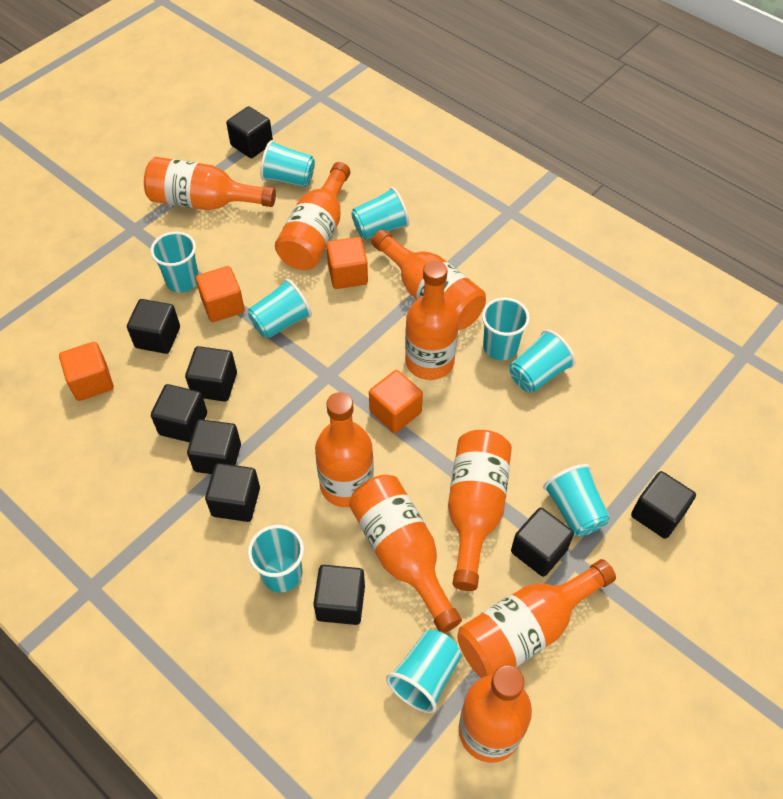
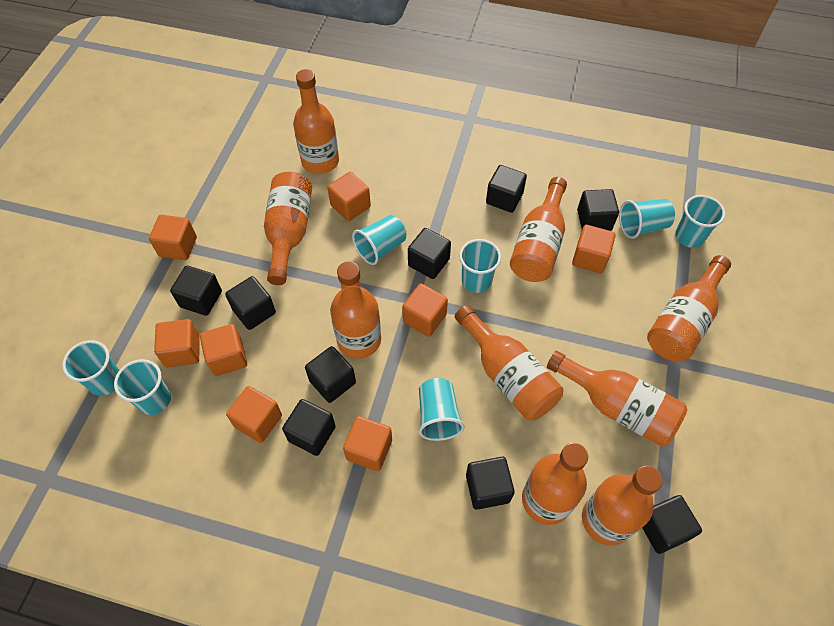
orange cube: [59,342,114,401] [196,266,245,322] [326,237,368,289] [369,370,423,433] = 4 -> [149,215,197,260] [154,319,200,367] [200,324,247,376] [226,386,282,443] [327,172,371,221] [343,416,392,471] [402,283,448,337] [572,225,616,273] = 8
turquoise cup: [150,231,199,293] [248,279,312,338] [248,525,304,593] [260,140,315,187] [351,187,409,240] [386,630,462,713] [482,298,530,360] [509,329,575,393] [543,464,610,536] = 9 -> [62,340,119,396] [114,359,171,415] [352,215,406,265] [419,378,464,441] [459,239,501,293] [619,199,675,239] [675,195,726,248] = 7

